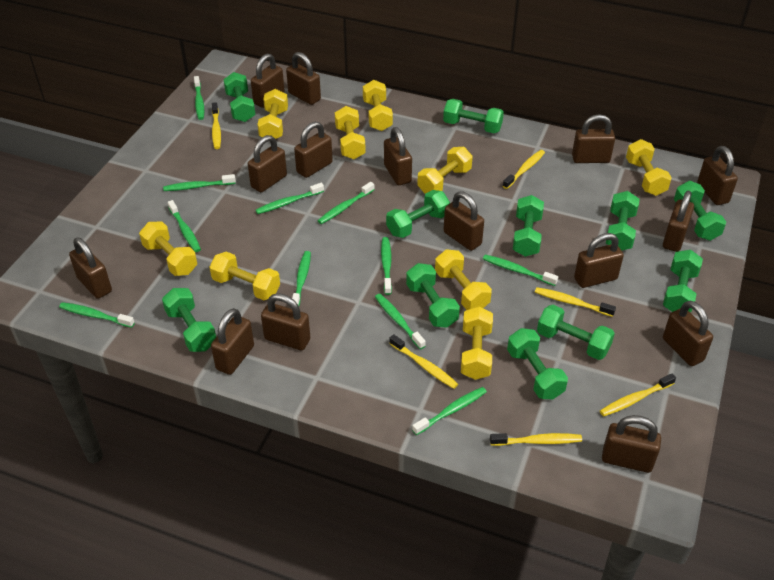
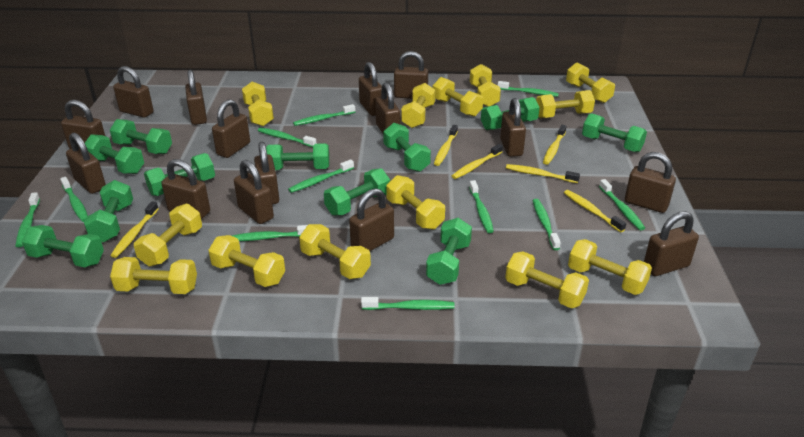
yellow dumbbell: [139,221,197,276] [209,252,280,300] [257,89,288,139] [335,106,366,159] [363,80,393,131] [417,147,473,194] [435,249,492,310] [461,307,493,380] [626,139,672,196] = 9 -> [110,257,197,294] [134,204,202,266] [208,235,285,287] [242,82,274,126] [299,224,371,279] [386,175,445,230] [401,83,435,128] [433,77,483,117] [470,64,501,107] [505,251,589,308] [536,90,595,118] [566,63,615,103] [568,239,652,295] = 13

